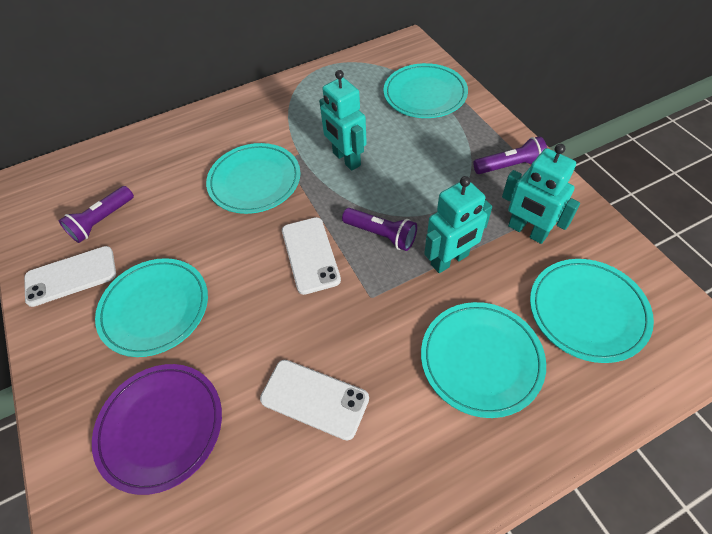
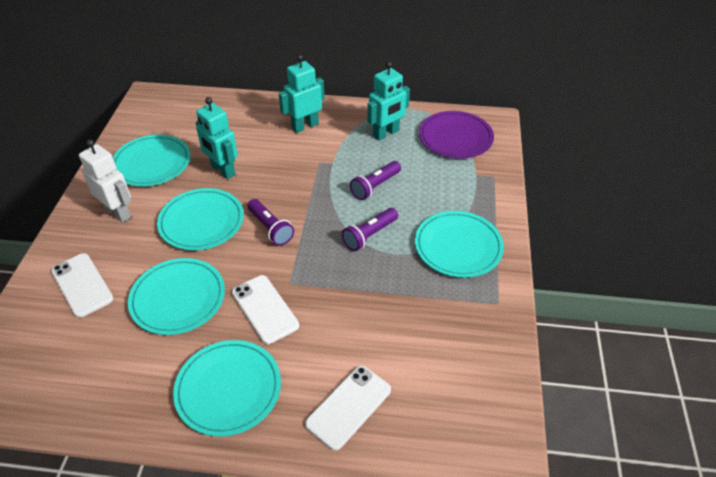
white robot: none = 0 -> [79,139,131,223] = 1

